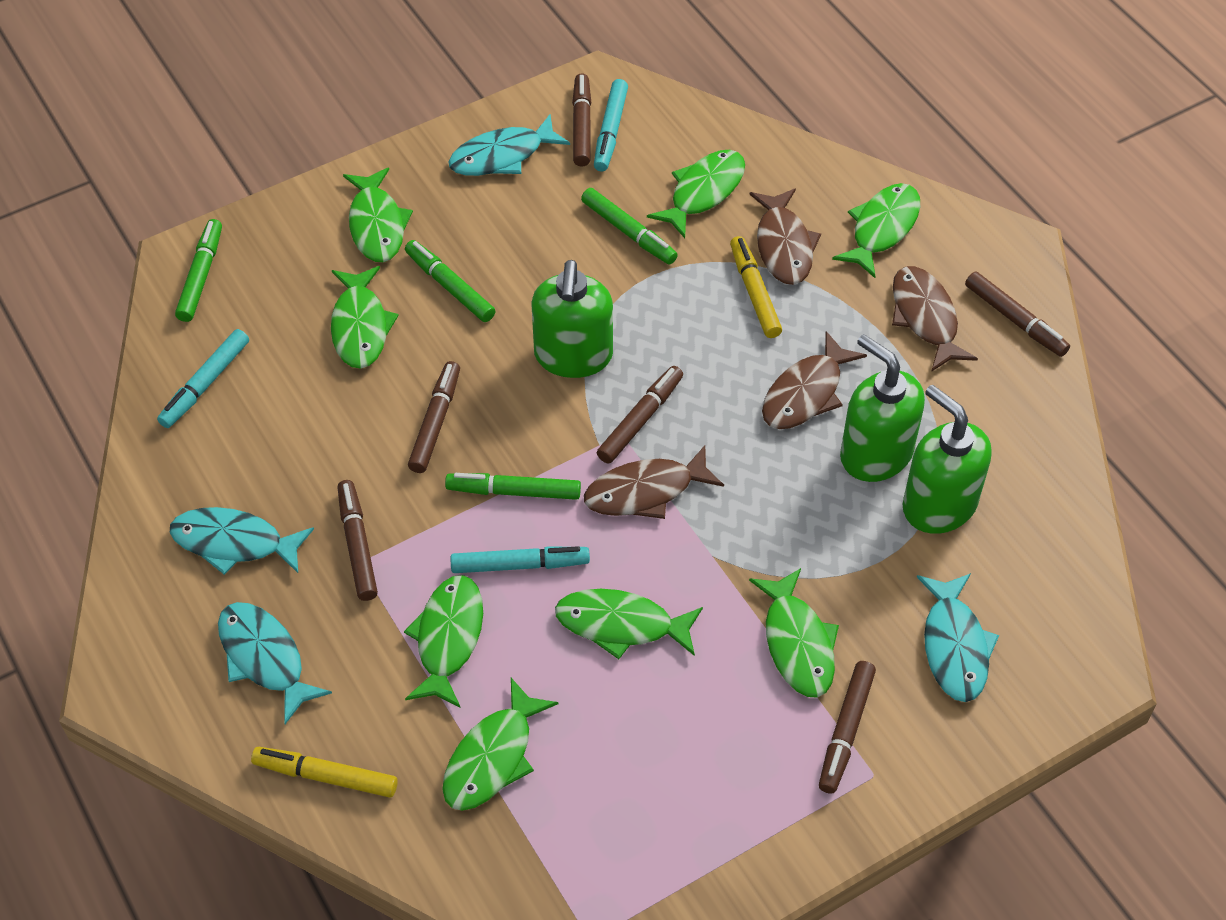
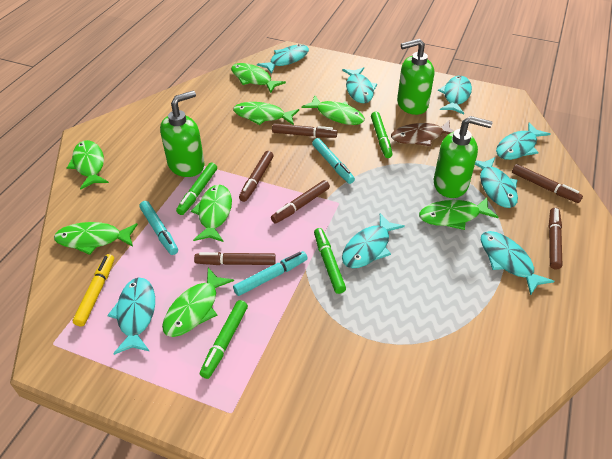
brown fish: [584,445,724,519] [749,188,821,285] [762,331,867,429] [892,266,978,372] = 4 -> [391,121,454,146] = 1
turquoise fish: [170,507,314,575] [218,602,332,724] [448,114,570,176] [917,573,999,702] = 4 -> [107,277,155,355] [257,44,309,74] [342,67,377,103] [342,213,405,268] [438,76,472,114] [475,157,518,208] [481,231,555,296] [496,123,550,160] = 8
yellow marker: [251,747,398,798] [730,236,782,338] = 2 -> [73,254,114,326] = 1

